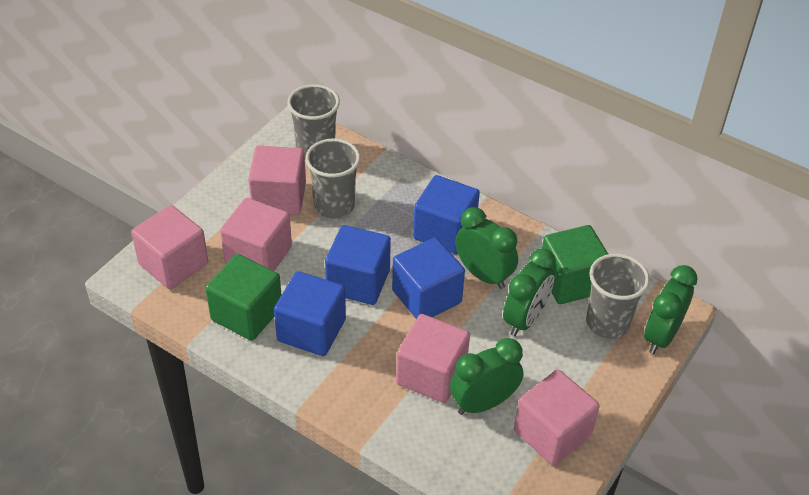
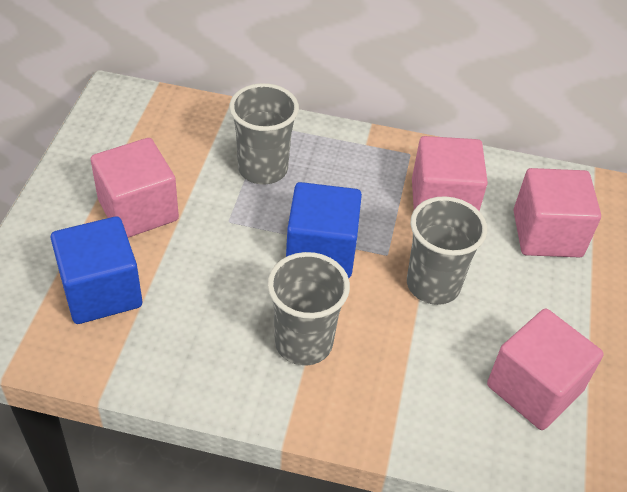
blue cube: [274,271,346,356] [325,225,391,305] [392,238,465,319] [413,175,480,254] = 4 -> [51,216,142,324] [286,182,362,278] = 2
green clock: [450,338,523,415] [455,207,518,289] [503,248,556,336] [644,265,698,354] = 4 -> none = 0
green cube: [205,254,281,341] [542,225,608,304] = 2 -> none = 0
pink cube: [131,205,208,289] [220,198,292,271] [248,146,306,215] [396,314,470,403] [514,370,600,466] = 5 -> [91,138,179,238] [412,136,488,211] [487,308,604,430] [514,168,601,257] = 4

